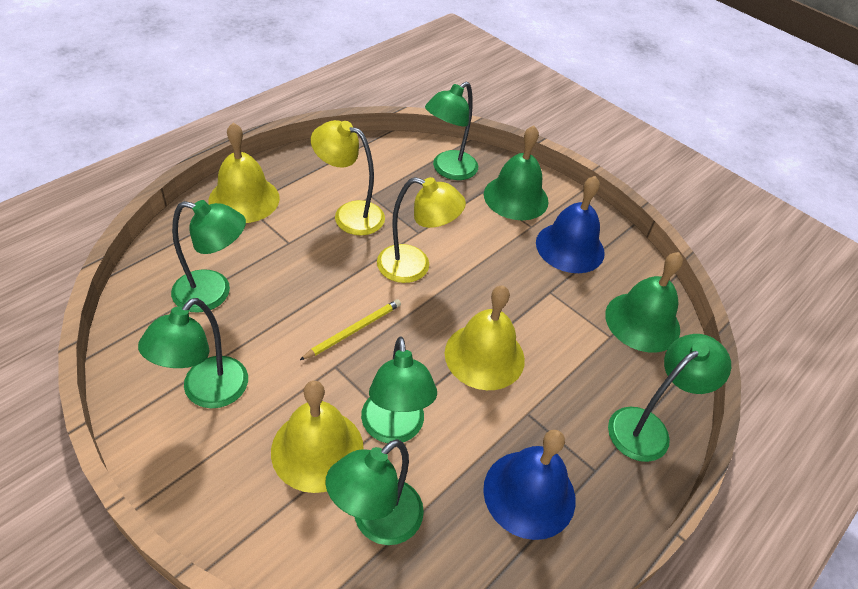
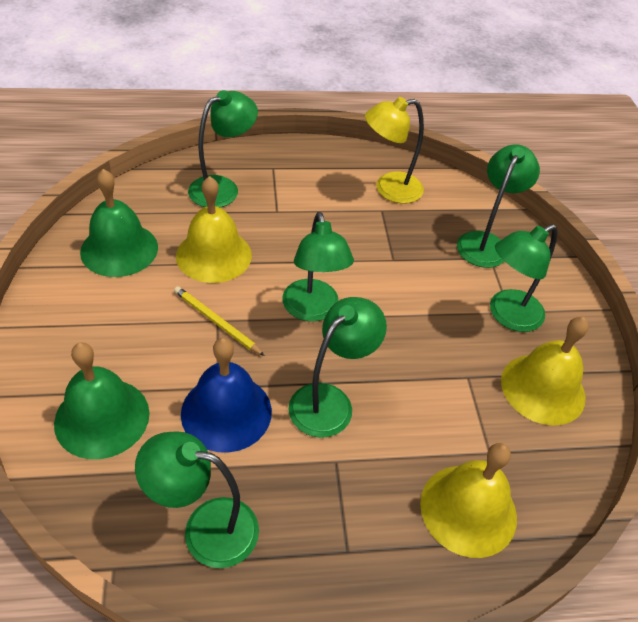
blue bell: [483,430,576,540] [536,176,605,273] = 2 -> [181,338,272,453] = 1
yellow lamp: [311,120,385,236] [377,177,466,283] = 2 -> [365,97,424,204] = 1

